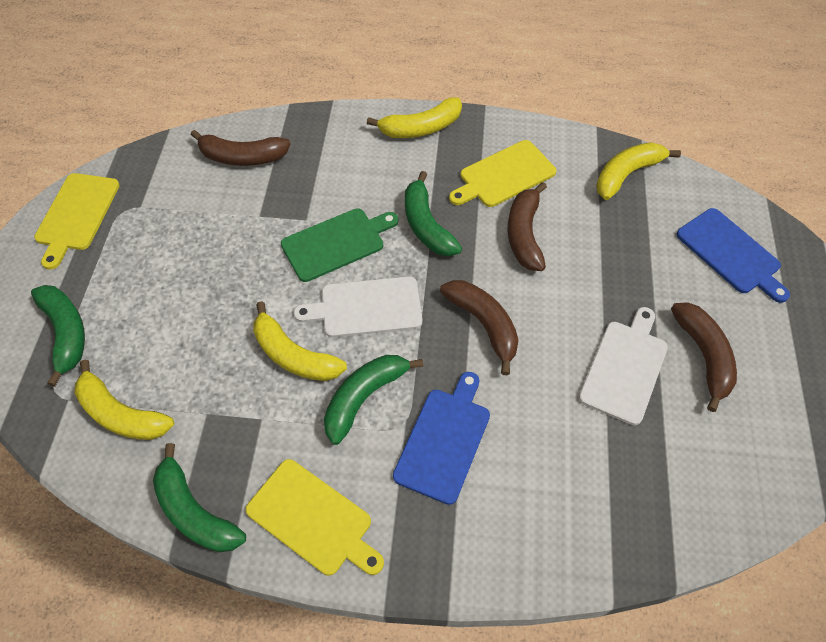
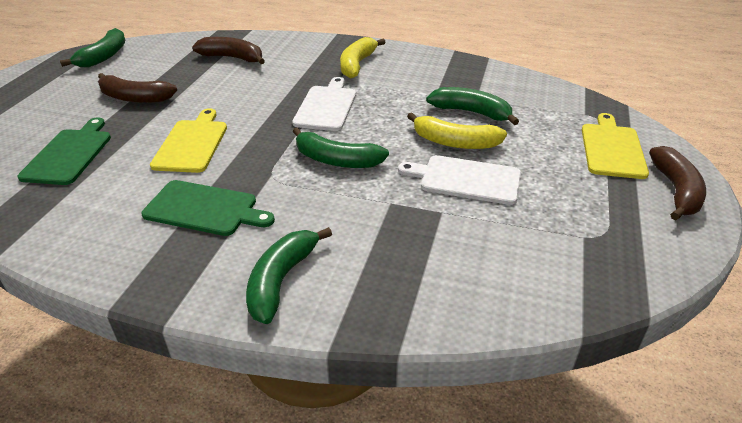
blue cutting board: [393,372,490,505] [676,208,790,303] = 2 -> none = 0
brown banana: [191,130,290,166] [440,280,519,375] [508,182,547,271] [671,302,737,412] = 4 -> [98,73,177,103] [192,37,265,64] [649,146,706,220] = 3
green cutting board: [281,208,399,282] = 1 -> [18,117,111,185] [141,180,275,236] = 2
yellow banana: [75,360,174,440] [254,301,347,381] [367,97,462,138] [596,142,681,200] = 4 -> [340,37,386,78] [407,112,507,149] = 2
yellow cutting board: [34,173,120,269] [246,459,384,576] [449,140,556,207] = 3 -> [150,108,227,173] [582,113,649,179] = 2

